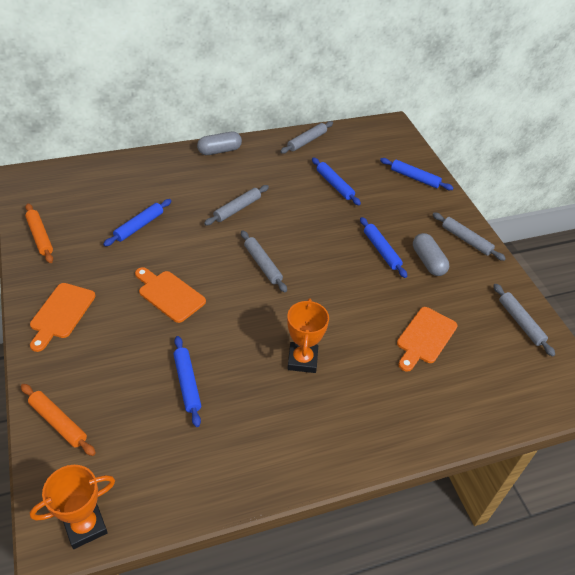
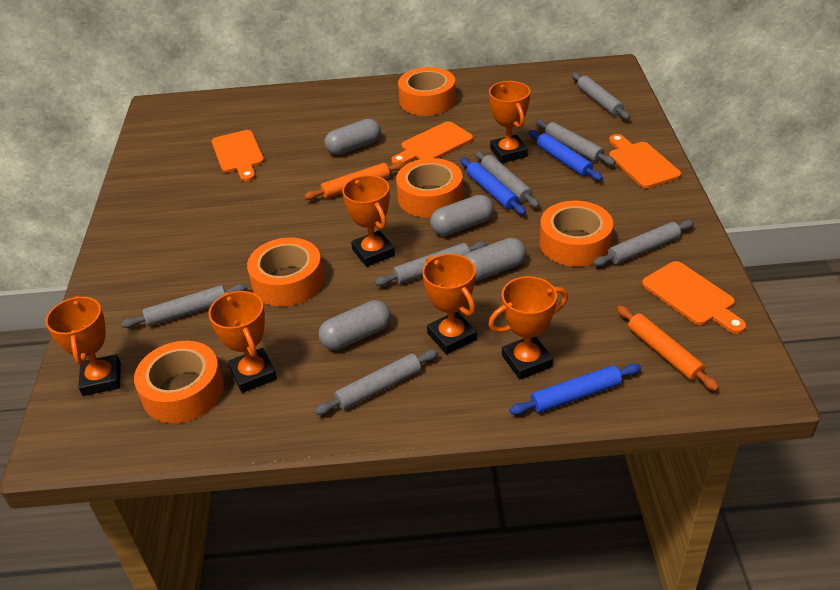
blue rolling pin: [103,199,172,246] [173,336,201,427] [312,158,361,205] [360,217,407,278] [380,158,454,190] = 5 -> [460,158,526,215] [510,364,641,415] [528,130,603,181] = 3
grey capsule: [197,132,242,155] [413,233,449,276] = 2 -> [318,300,391,350] [324,119,381,155] [430,195,494,236] [464,238,526,281] = 4
grey rolling pin: [204,185,269,225] [241,230,287,292] [280,121,333,154] [433,213,506,261] [493,284,555,357] = 5 -> [121,284,248,328] [314,349,439,415] [375,241,487,286] [475,151,540,208] [535,119,616,165] [572,73,630,120] [593,220,694,267] = 7
orange cutting board: [30,283,96,352] [135,267,206,323] [397,307,458,372] = 3 -> [212,130,264,182] [391,121,473,164] [609,134,681,188] [642,261,746,334] = 4
orange tape: none = 0 -> [134,341,224,423] [247,238,324,306] [396,158,463,218] [398,67,456,116] [540,201,613,267] = 5
orange trophy: [30,465,115,549] [287,298,329,373] = 2 -> [45,296,121,396] [208,291,277,393] [342,175,395,267] [422,254,477,354] [488,276,568,379] [489,81,530,163] = 6

